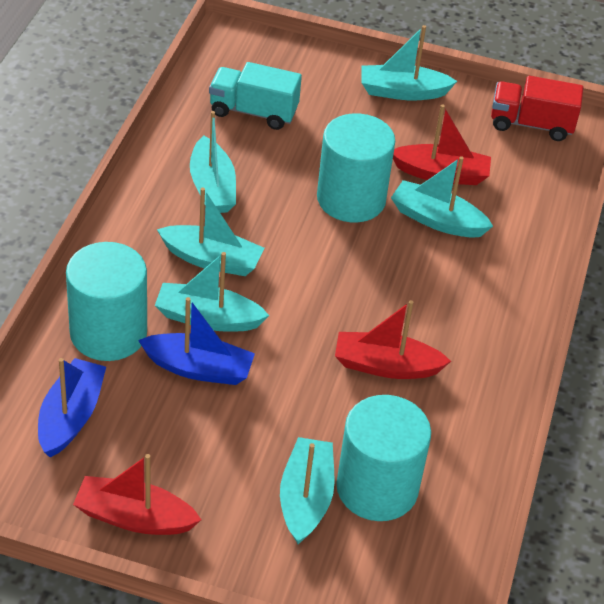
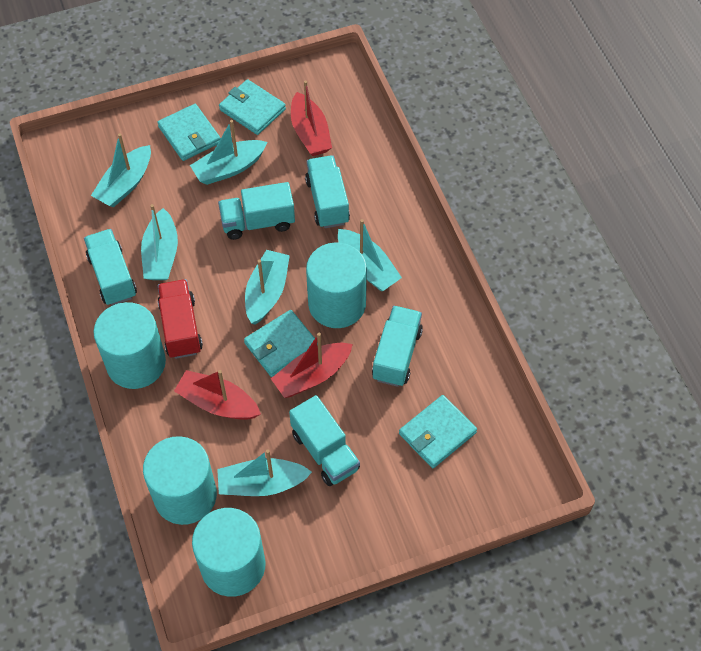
blue boat: [38,358,106,458] [138,297,255,385] = 2 -> none = 0
turquoise cylinder: [66,242,147,361] [317,113,395,222] [336,395,431,521] = 3 -> [93,302,166,389] [143,436,217,525] [192,508,266,597] [306,242,367,328] = 4
turquoise truck: [209,62,302,130] = 1 -> [84,229,137,306] [218,182,295,240] [289,395,360,486] [305,156,350,228] [372,306,423,387] = 5
turquoise wallet: none = 0 -> [157,104,221,161] [219,79,286,135] [244,310,318,377] [399,395,477,468] = 4

